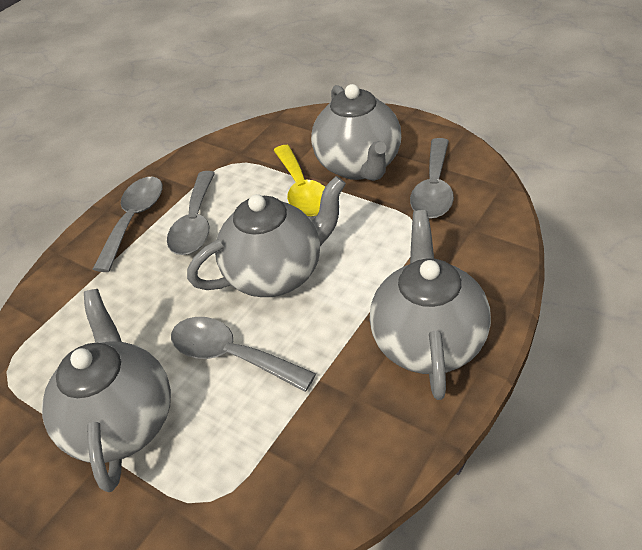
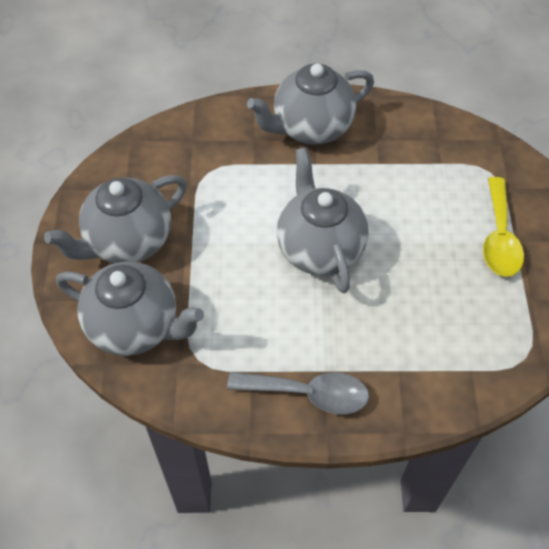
grey spoon: [93,177,163,272] [167,171,215,255] [171,317,316,392] [410,138,454,219] = 4 -> [227,372,369,415] = 1

